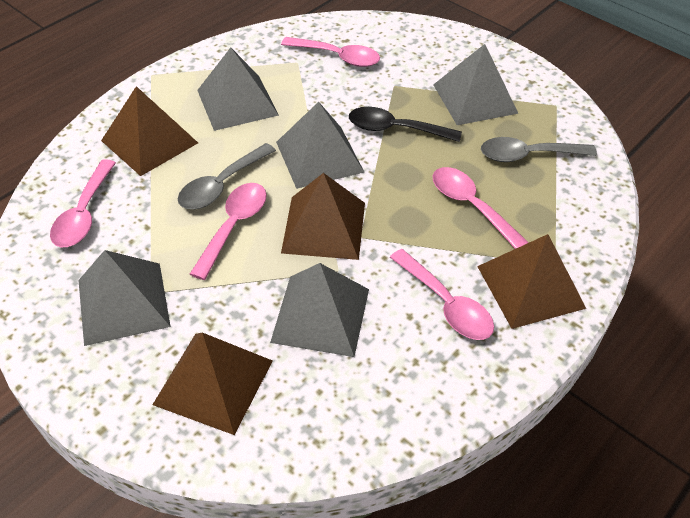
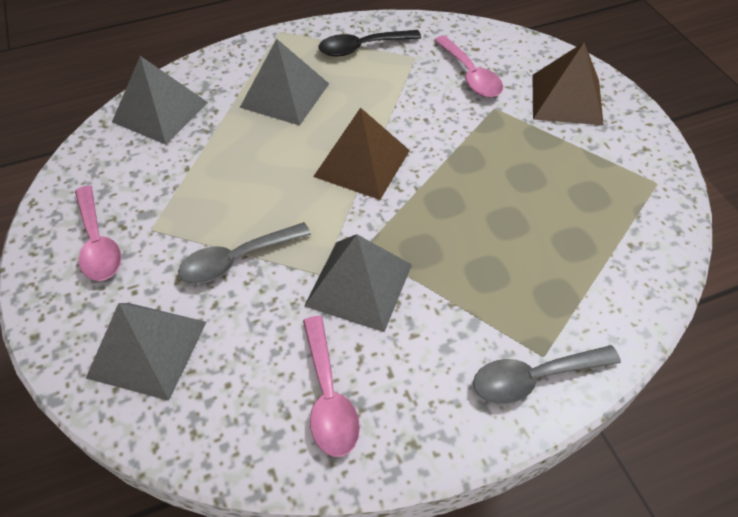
brown pyramid: [101,86,198,176] [152,332,273,435] [281,173,365,260] [477,234,586,329] = 4 -> [313,107,410,200] [532,42,604,125] = 2
grey pyramid: [79,250,171,346] [197,47,279,131] [270,263,369,357] [276,102,365,189] [433,44,519,125] = 5 -> [86,303,207,401] [112,56,208,145] [240,39,329,126] [304,234,412,332] = 4
pink spoon: [50,159,116,247] [190,183,267,280] [281,37,380,67] [390,249,494,340] [432,167,529,249] = 5 -> [75,185,121,281] [303,316,360,457] [435,35,503,97] = 3

